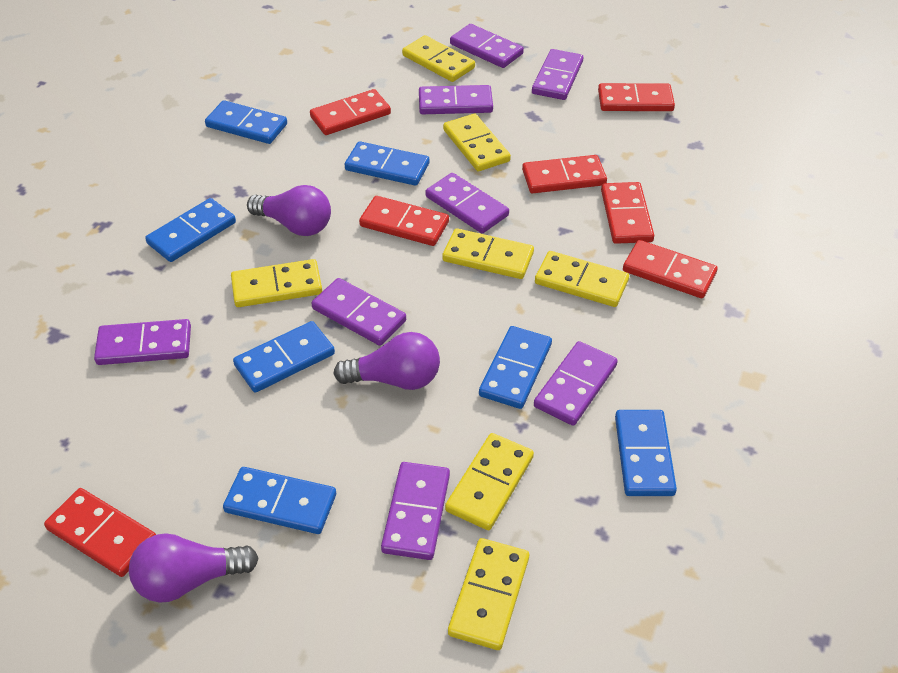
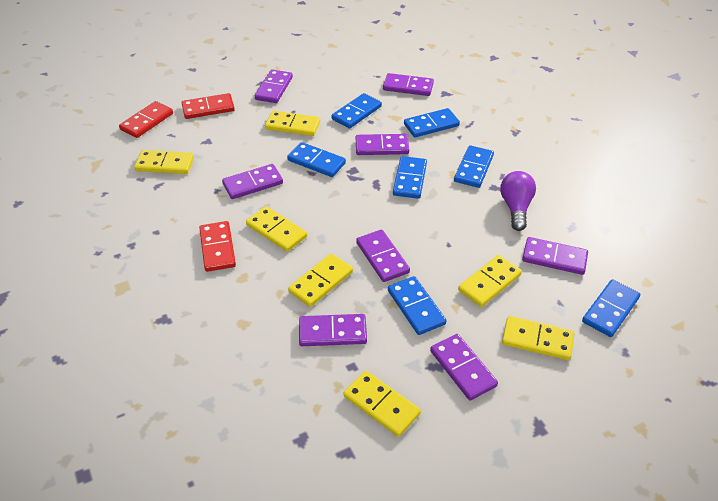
purple light bulb: [129,533,258,603] [247,185,331,236] [333,332,440,390] = 3 -> [500,171,536,231] = 1
red domino: [44,488,156,577] [310,89,391,135] [359,196,449,246] [522,155,607,193] [598,83,675,111] [601,182,654,244] [623,240,718,298] = 7 -> [119,101,173,138] [182,93,234,119] [199,221,236,272] = 3

